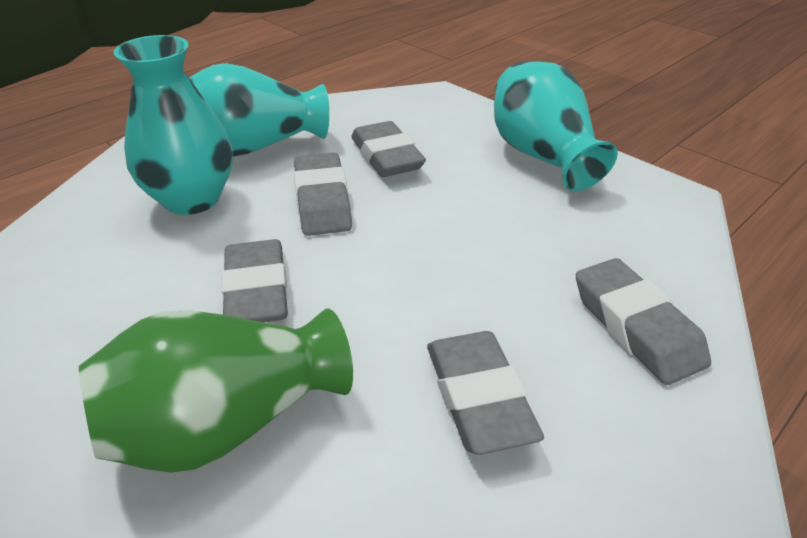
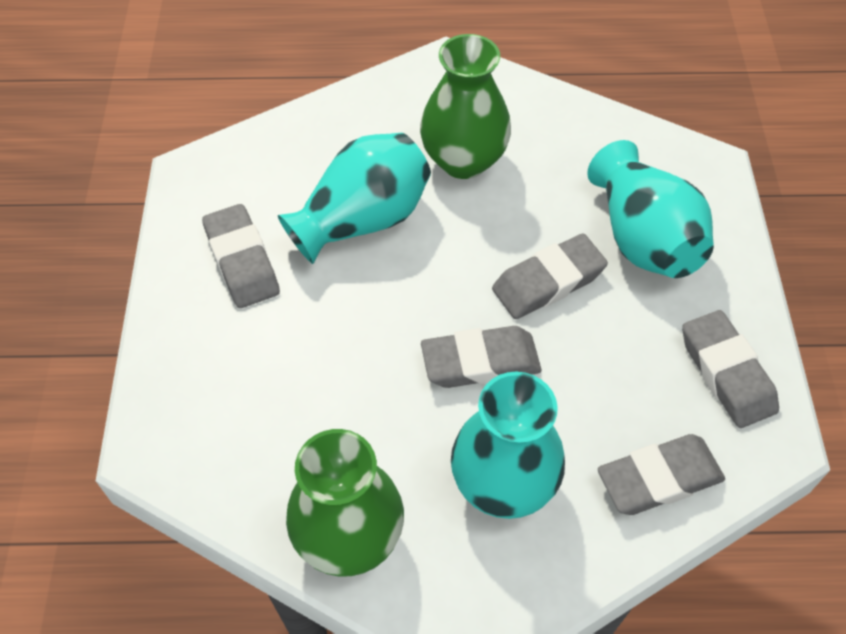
green vase: [79,308,353,473] = 1 -> [286,429,404,577] [420,34,511,179] = 2

